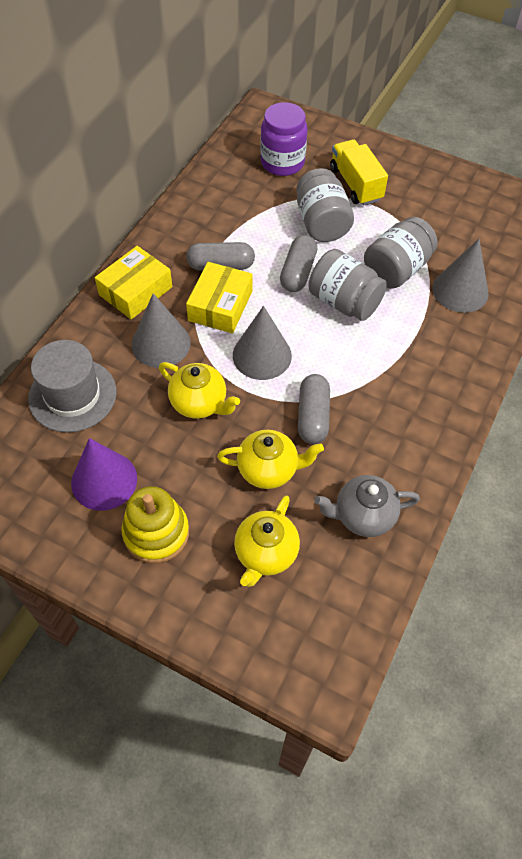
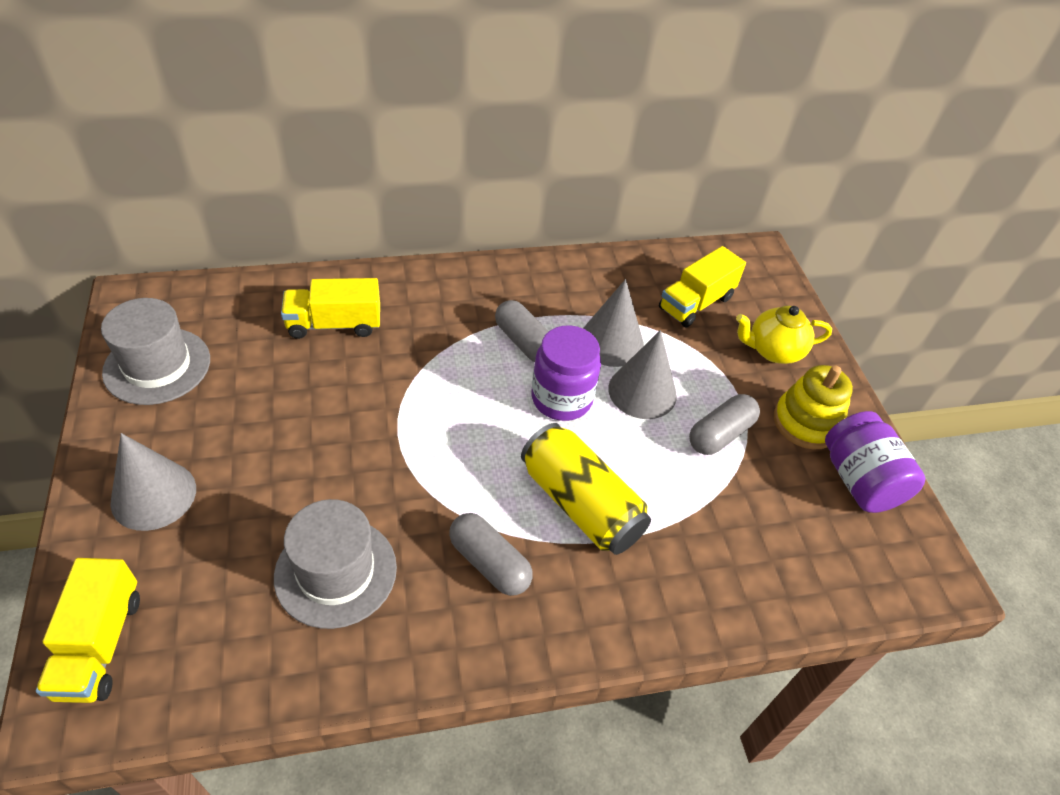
grey hat: [28,340,116,433] = 1 -> [101,298,210,405] [274,499,397,629] = 2
grey jar: [296,168,354,242] [308,249,387,321] [364,217,437,288] = 3 -> none = 0
grey teapot: [314,475,420,537] = 1 -> none = 0
purple cone: [71,438,137,511] = 1 -> none = 0
purple jar: [260,102,308,176] = 1 -> [531,325,601,421] [825,411,926,513] = 2
yellow box: [95,246,172,319] [186,262,253,333] = 2 -> none = 0
yellow can: none = 0 -> [521,423,651,555] = 1
yellow teapot: [159,362,240,419] [217,430,324,489] [234,495,300,587] = 3 -> [736,306,832,364] = 1
yellow truck: [330,139,388,206] = 1 -> [36,558,140,703] [281,278,380,339] [659,246,746,327] = 3

